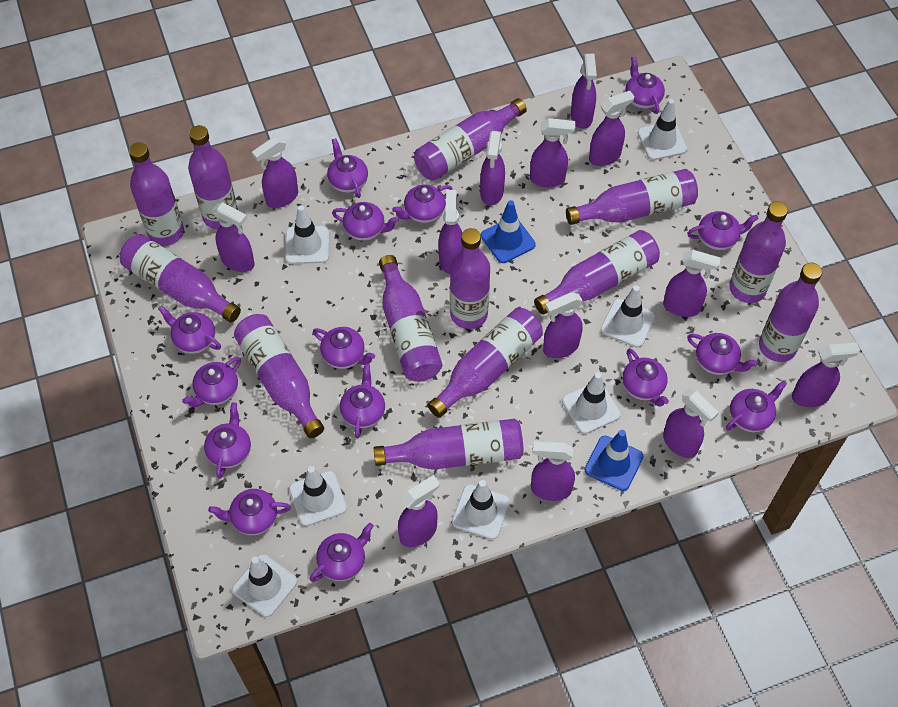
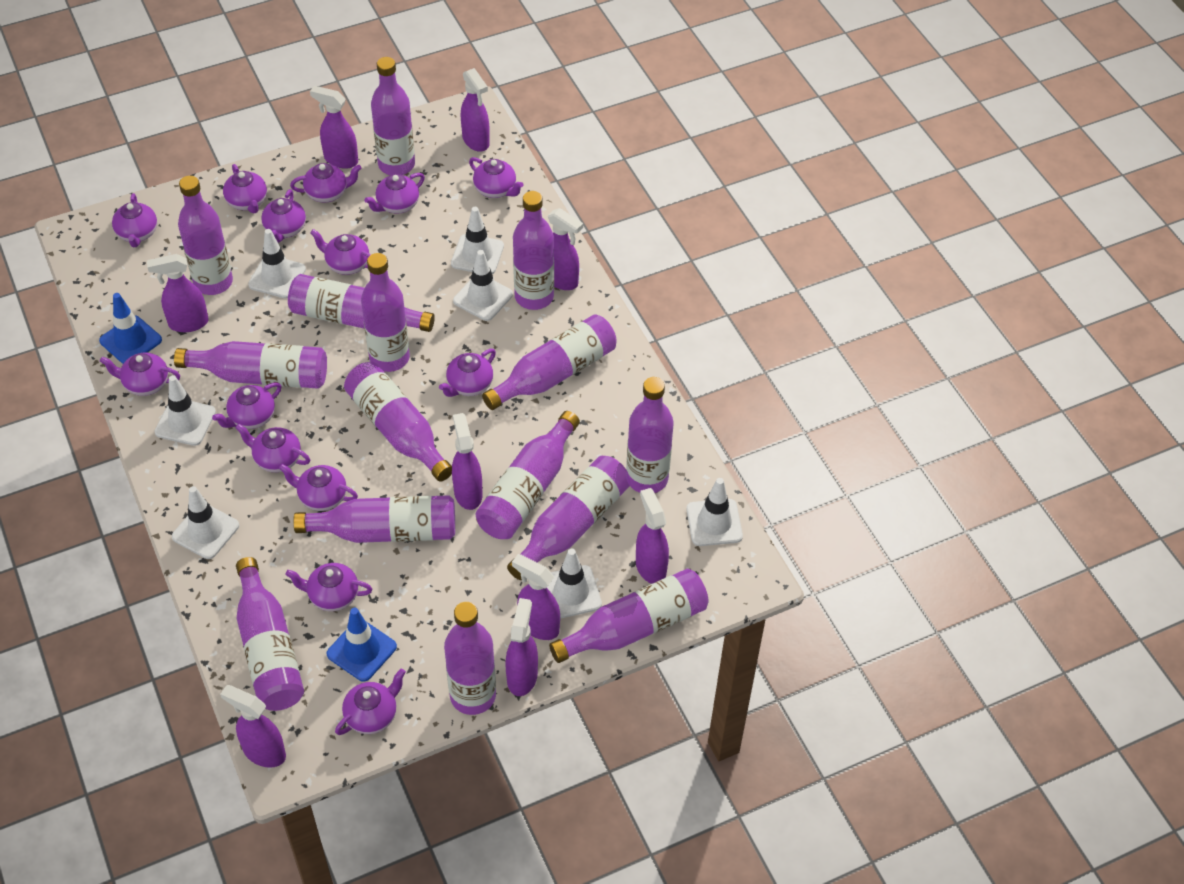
purple bottle: [120,234,241,323] [129,142,184,246] [188,125,238,229] [234,314,324,438] [374,419,524,470] [379,255,442,382] [414,98,527,181] [428,308,543,418] [450,228,490,329] [534,230,660,314] [566,169,698,225] [729,201,788,303] [759,263,822,362] = 13 -> [174,341,327,389] [178,176,233,295] [236,557,304,711] [288,274,435,332] [293,495,455,543] [344,362,452,482] [361,253,410,372] [371,57,415,175] [444,602,496,715] [476,411,580,539] [482,314,617,410] [507,456,630,580] [513,191,554,310] [549,569,709,663] [626,377,674,493] = 15
purple spray bottle: [212,202,255,272] [252,137,298,208] [398,475,440,547] [439,190,462,274] [480,131,505,206] [530,118,575,187] [531,441,575,501] [543,292,583,358] [571,54,597,129] [589,91,634,166] [663,250,721,317] [663,389,719,458] [792,342,860,407] = 13 -> [147,254,209,332] [220,685,286,768] [310,86,358,169] [452,413,483,510] [461,68,490,152] [506,598,538,696] [512,554,560,640] [548,208,583,290] [636,488,669,584] = 9
purple teapot: [158,306,221,354] [182,357,241,407] [204,402,251,479] [208,489,291,535] [310,523,374,582] [313,327,375,369] [327,138,368,198] [332,202,399,241] [340,364,385,438] [392,185,453,223] [622,348,669,407] [625,56,665,114] [687,211,759,250] [687,333,758,375] [726,380,787,432] = 15 -> [100,353,180,396] [112,193,157,247] [212,382,281,429] [223,164,267,213] [235,424,310,472] [261,189,306,243] [279,464,358,511] [285,563,372,611] [290,163,361,203] [310,229,371,275] [335,668,406,735] [364,173,425,214] [439,349,496,397] [469,157,523,198] = 14

